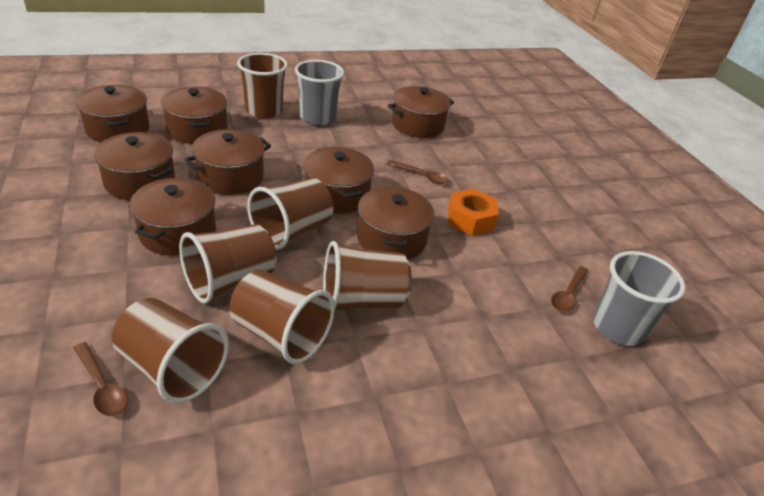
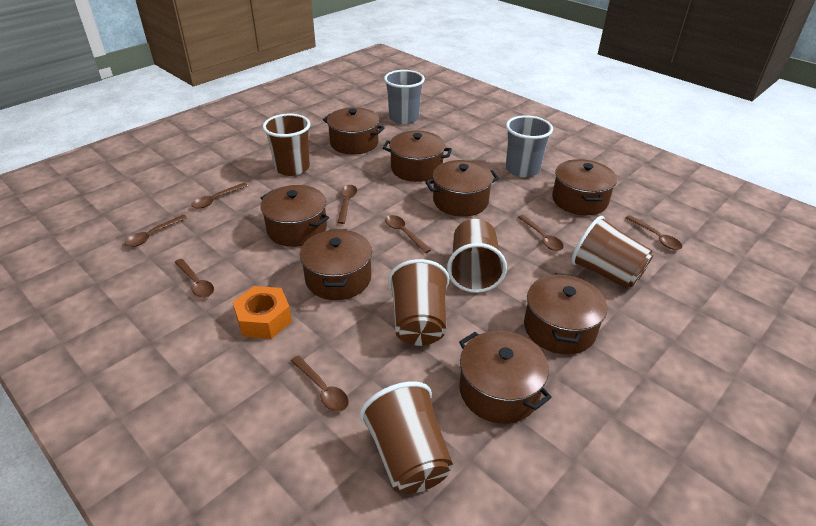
brown cup: [112,298,229,403] [179,224,277,303] [229,270,335,364] [237,53,288,119] [247,178,333,250] [323,241,411,310] = 6 -> [263,114,310,176] [360,381,453,494] [388,259,449,346] [447,219,507,293] [571,216,653,289] = 5
brown spoon: [74,342,128,416] [386,160,449,184] [551,266,589,312] = 3 -> [125,215,187,247] [175,259,214,298] [191,183,248,209] [291,355,349,412] [337,185,357,224] [385,215,431,253] [518,215,564,251] [625,215,682,250] = 8

